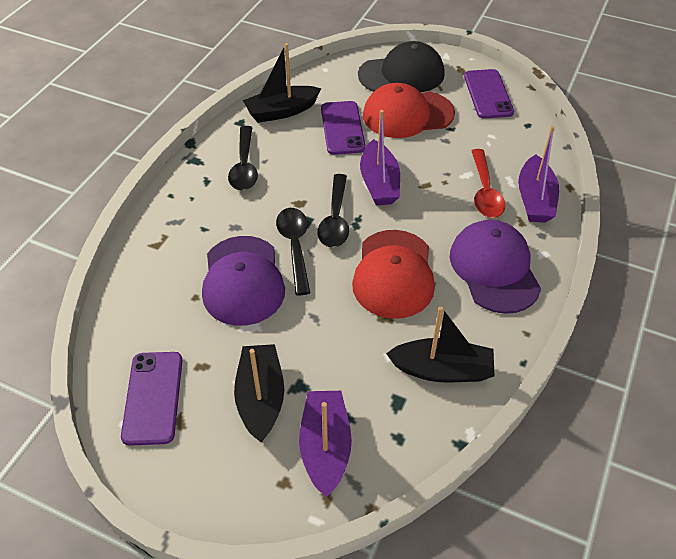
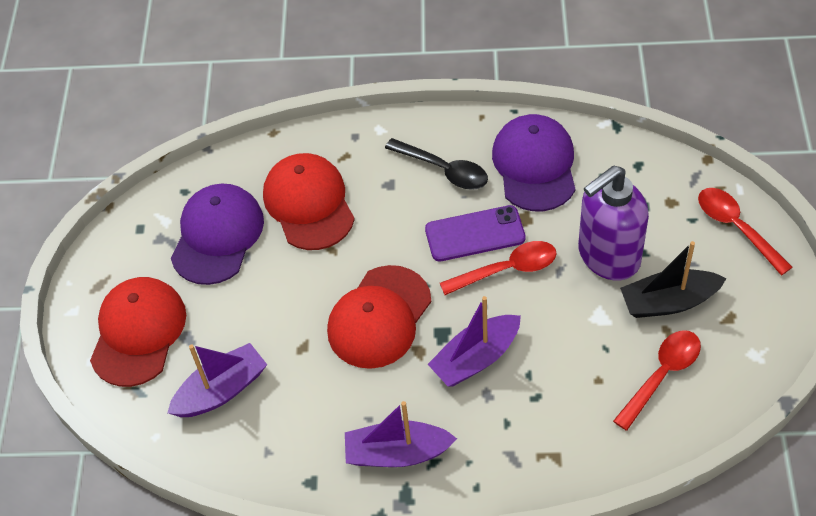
black boat: [234,344,284,442] [243,43,321,123] [386,307,494,382] = 3 -> [620,241,727,318] = 1
black cap: [358,41,445,92] = 1 -> none = 0
black spoon: [228,126,258,190] [276,208,310,295] [318,174,349,248] = 3 -> [385,138,488,190] = 1
purple phone: [121,352,182,446] [321,101,366,155] [464,69,514,119] = 3 -> [425,205,526,262] = 1
purple soap dispenser: none = 0 -> [578,166,649,280] = 1
red cap: [352,230,435,319] [363,83,455,138] = 2 -> [90,277,186,387] [263,153,355,250] [327,265,431,369] = 3
red spoon: [472,149,505,218] = 1 -> [440,241,557,295] [613,330,701,431] [698,188,793,275] = 3

